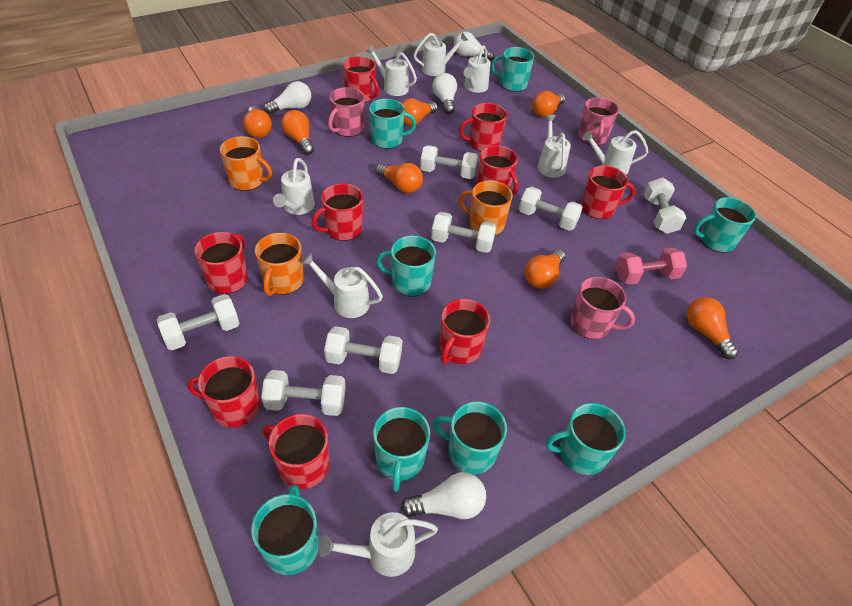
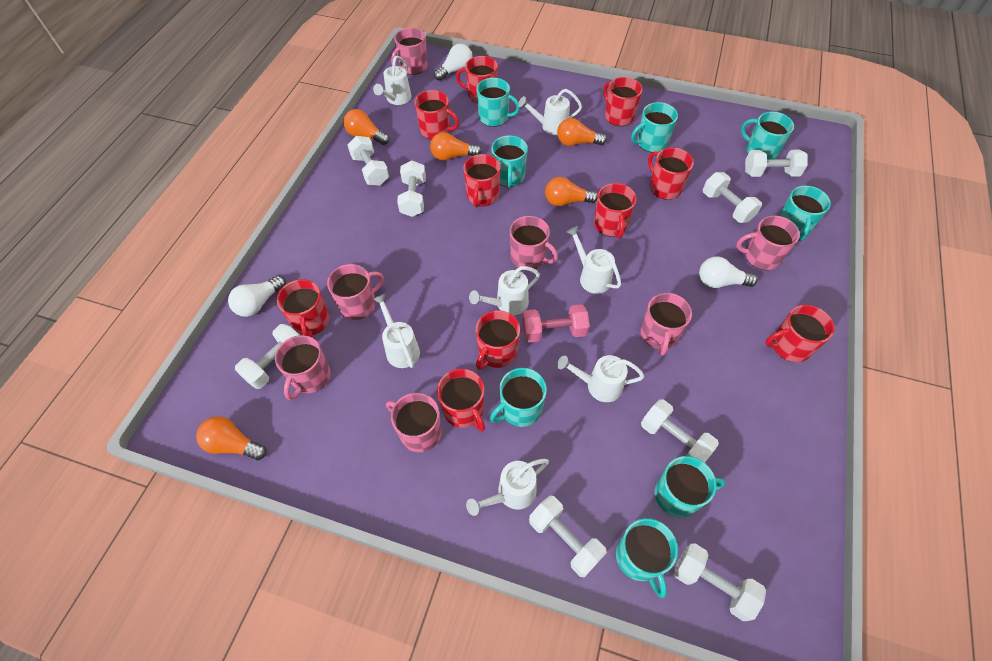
orange light bulb: [243,106,272,138] [281,110,314,155] [375,163,423,193] [401,98,437,126] [525,249,565,289] [532,91,565,117] [687,297,739,359] = 7 -> [196,416,267,460] [343,109,389,145] [430,132,482,161] [545,177,598,206] [557,118,607,146] = 5
orange mug: [220,136,272,191] [255,233,304,296] [458,180,513,235] = 3 -> none = 0
pink mug: [328,87,365,137] [570,277,635,339] [578,97,619,145] = 3 -> [275,335,331,400] [327,264,384,320] [386,393,442,452] [391,28,428,75] [510,216,558,269] [640,293,692,356] [736,216,800,270] = 7
red mug: [187,356,260,427] [195,232,248,294] [263,414,329,489] [312,183,363,241] [343,56,379,103] [440,299,490,364] [459,103,507,152] [477,145,518,195] [581,165,635,219] = 9 -> [277,279,329,337] [415,90,459,140] [437,369,485,431] [456,56,498,103] [463,154,501,207] [476,310,520,370] [594,183,637,239] [603,77,643,126] [648,147,694,200] [765,305,835,362] = 10
white dumbbell: [157,294,240,350] [261,370,346,416] [324,326,402,374] [420,145,478,179] [431,212,497,253] [519,187,583,231] [644,178,686,234] = 7 -> [235,324,299,389] [348,136,389,186] [397,160,426,217] [529,496,607,578] [641,399,719,463] [674,543,766,621] [703,172,762,223] [745,150,808,177] = 8
white light bulb: [264,81,311,114] [400,472,486,519] [432,73,457,114] [454,32,494,61] = 4 -> [228,276,286,317] [434,44,473,81] [699,257,758,288] = 3
white watering can: [273,158,315,215] [301,253,383,318] [318,512,438,577] [366,45,417,96] [414,33,468,76] [463,45,490,93] [537,115,571,178] [582,130,648,175] = 8 -> [373,56,411,105] [373,294,420,368] [466,459,549,516] [469,266,540,315] [518,89,582,135] [557,355,644,402] [567,226,621,294] = 7

